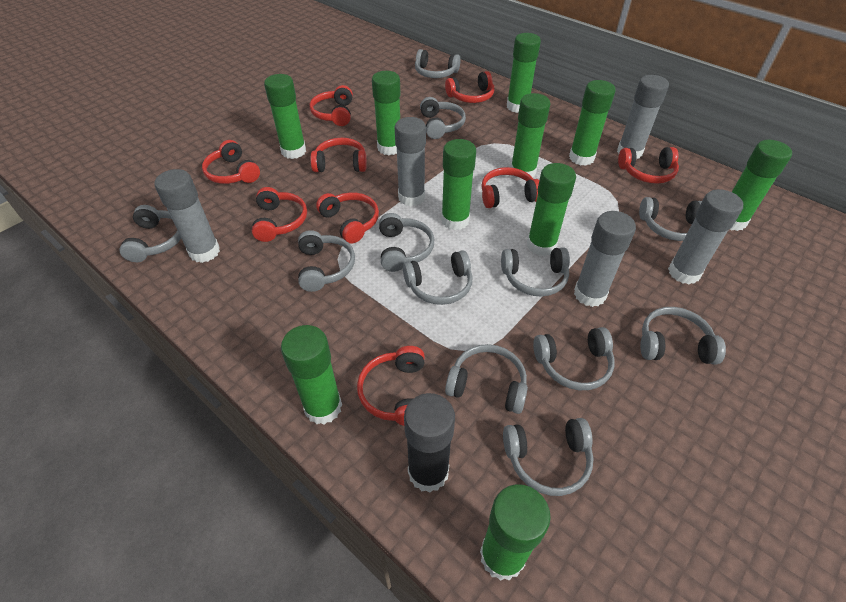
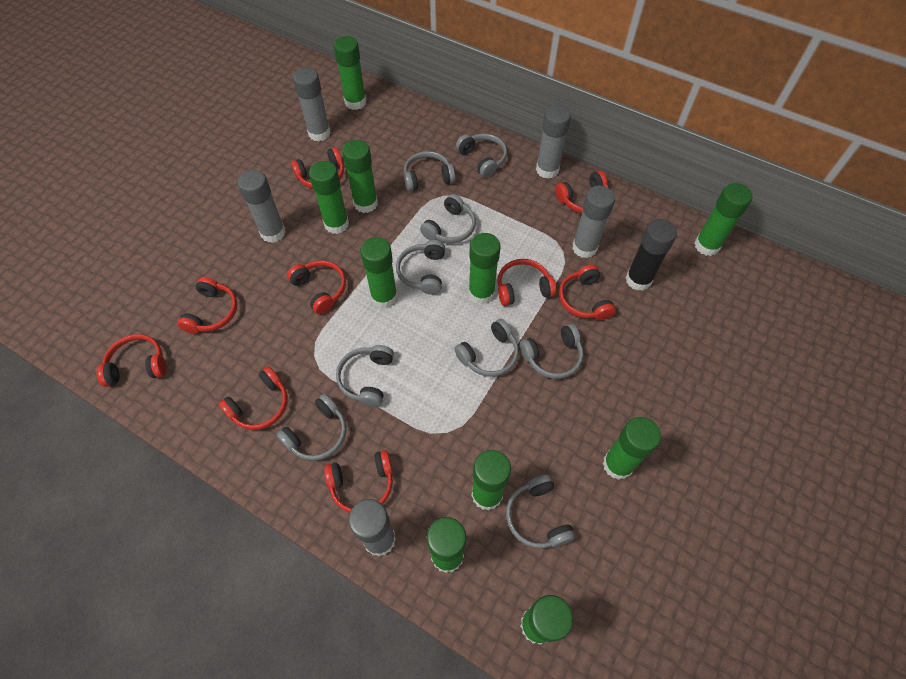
grey headphones: [120,205,181,262] [298,230,355,292] [379,213,434,272] [403,250,473,305] [415,49,461,78] [420,97,466,139] [445,344,528,414] [501,247,570,297] [503,418,594,496] [533,327,615,390] [639,197,702,241] [640,307,726,365] = 12 -> [277,394,347,461] [336,345,394,407] [396,240,445,295] [404,151,455,191] [420,194,476,243] [454,319,519,377] [456,134,507,178] [506,475,575,548] [520,324,583,379] = 9

